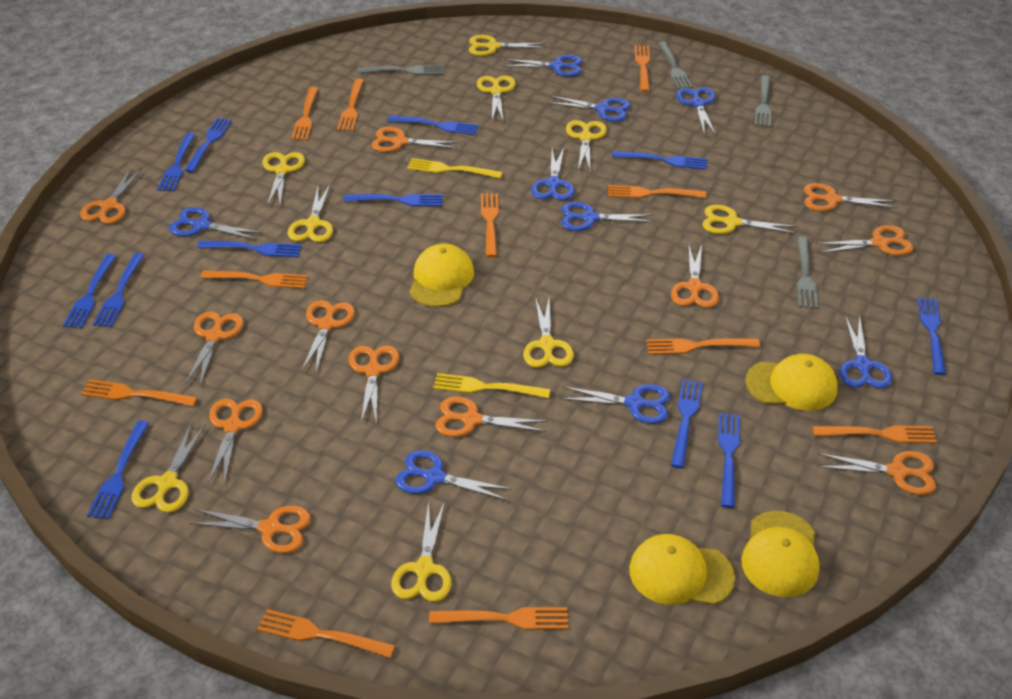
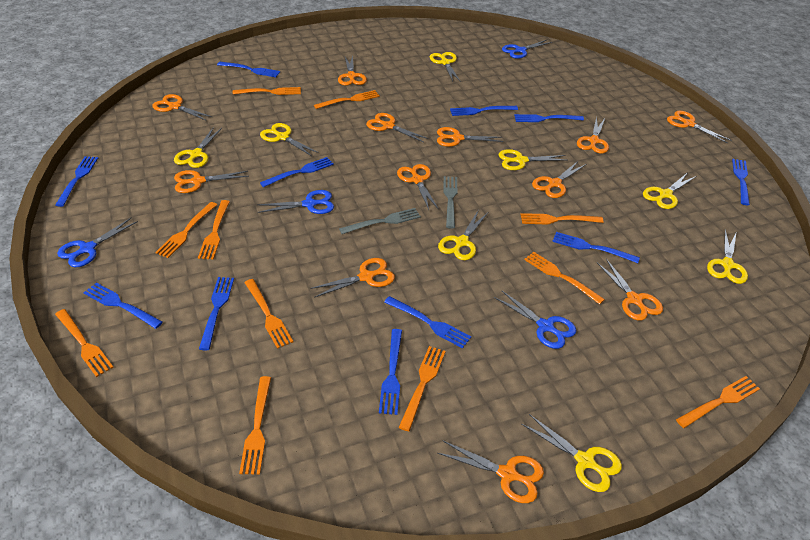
blue fork: [63,254,116,328] [87,421,149,519] [93,253,144,327] [157,133,195,191] [184,118,232,173] [197,241,302,257] [344,194,443,206] [387,115,479,135] [612,151,707,170] [671,379,703,468] [718,413,740,508] [917,297,946,375] = 12 -> [55,156,98,207] [83,283,163,329] [199,277,234,350] [217,62,280,77] [260,157,334,187] [379,329,402,415] [384,296,471,349] [450,106,518,116] [514,114,584,122] [552,232,640,263] [732,159,750,205] = 11
blue scissors: [169,207,263,240] [396,450,513,501] [503,55,582,77] [531,147,575,201] [547,96,631,122] [560,384,670,424] [561,202,654,231] [676,87,716,135] [840,314,892,389] = 9 -> [57,217,138,267] [258,190,334,214] [494,290,577,349] [502,40,552,59] = 4
grey fork: [357,65,444,75] [658,41,693,89] [755,75,772,127] [797,237,818,309] = 4 -> [339,208,421,234] [443,176,457,228] = 2
yellow cap: [409,244,474,307] [629,534,735,605] [741,511,820,597] [745,354,838,411] = 4 -> none = 0
yellow fork: [407,158,503,179] [433,373,550,398] = 2 -> none = 0
yellow scissors: [131,424,205,513] [262,152,305,206] [288,185,333,242] [391,501,451,602] [469,35,546,56] [477,76,516,120] [523,297,574,367] [566,120,607,170] [702,205,797,234] = 9 -> [174,127,222,168] [260,123,319,156] [430,52,461,82] [438,210,488,260] [498,149,567,170] [522,414,622,492] [643,172,697,209] [707,229,748,284] = 8

